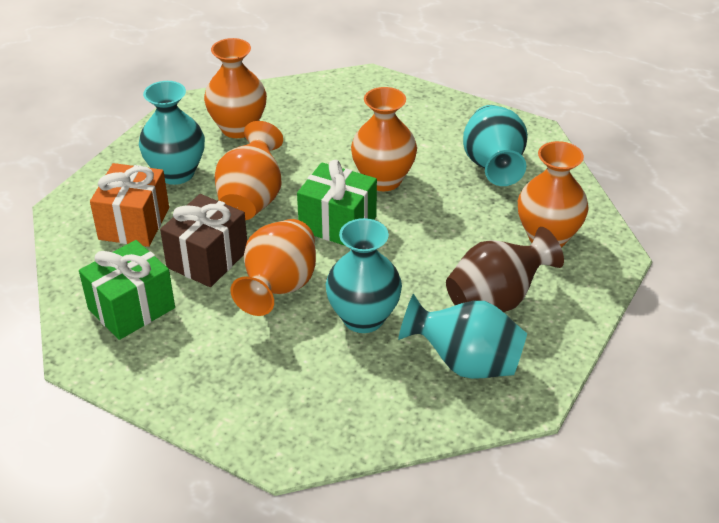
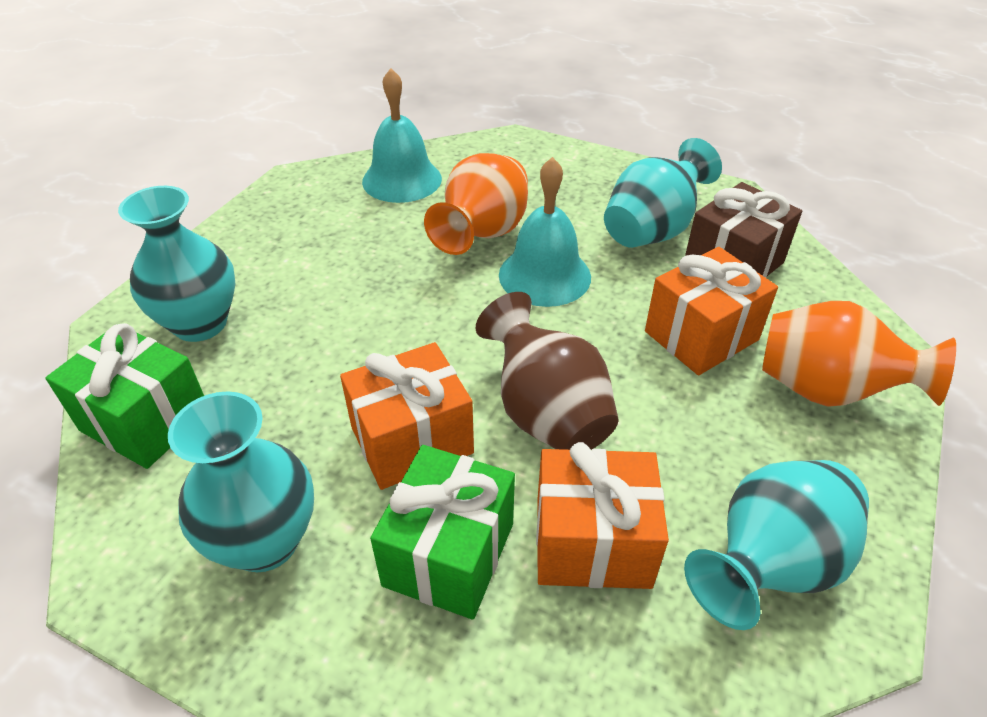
orange gift: [90,163,169,247] = 1 -> [340,342,474,490] [536,442,669,589] [645,247,778,375] = 3
orange vase: [204,38,267,138] [215,121,283,220] [231,219,316,316] [351,87,417,191] [518,141,589,247] = 5 -> [424,153,528,255] [762,301,956,407] = 2
turquoise bell: none = 0 -> [362,68,442,203] [499,157,591,307] = 2

